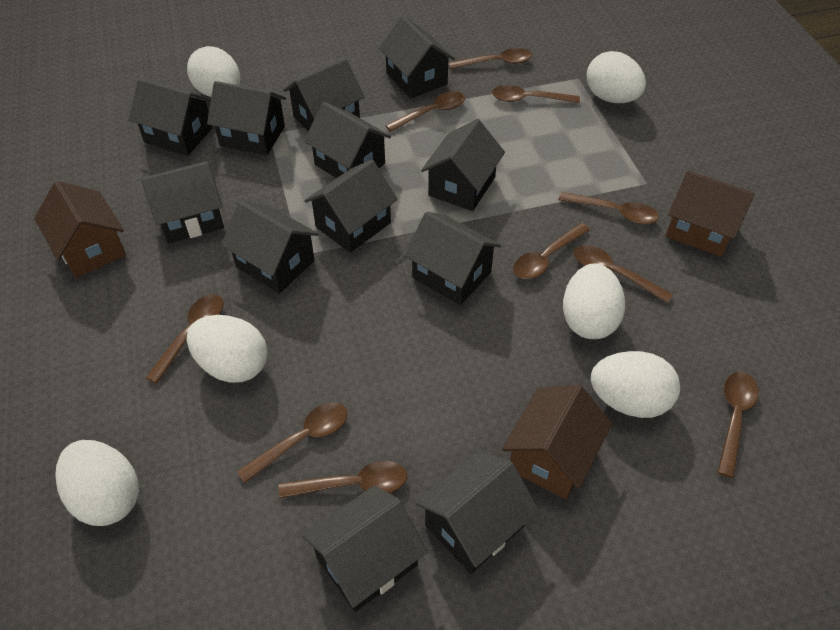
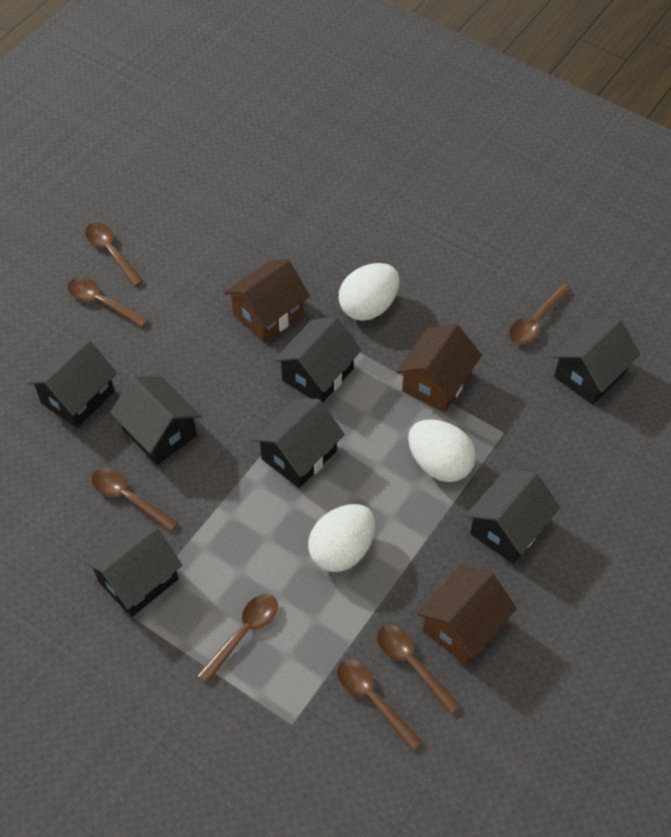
black house: [129,78,213,156] [141,161,224,244] [207,81,286,155] [221,201,319,294] [284,58,365,131] [302,485,428,612] [304,102,391,178] [304,160,398,253] [379,16,455,98] [404,212,501,305] [416,451,539,574] [421,119,505,211] = 12 -> [27,339,117,428] [85,520,182,617] [110,376,201,465] [252,398,345,488] [274,317,361,403] [465,470,560,564] [552,319,640,405] = 7
brown spoon: [146,294,223,384] [237,402,347,483] [279,461,407,498] [385,91,465,132] [449,48,532,69] [492,85,580,103] [513,223,590,279] [559,192,659,224] [574,245,673,303] [717,372,759,478] = 10 -> [67,278,149,328] [85,223,144,287] [91,468,179,532] [197,594,278,684] [337,659,423,751] [377,625,461,715] [509,284,572,344] = 7
white egg: [55,440,139,526] [187,46,240,97] [187,315,268,383] [563,264,625,339] [587,51,646,103] [591,351,680,418] = 6 -> [308,504,375,572] [339,263,400,321] [408,419,476,482] = 3

